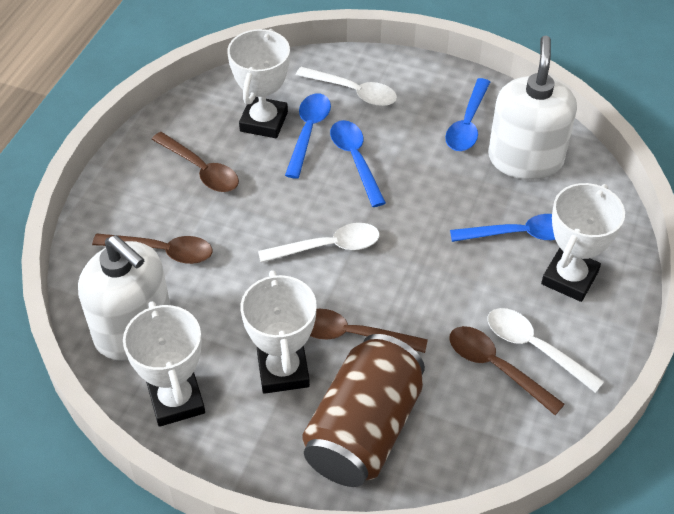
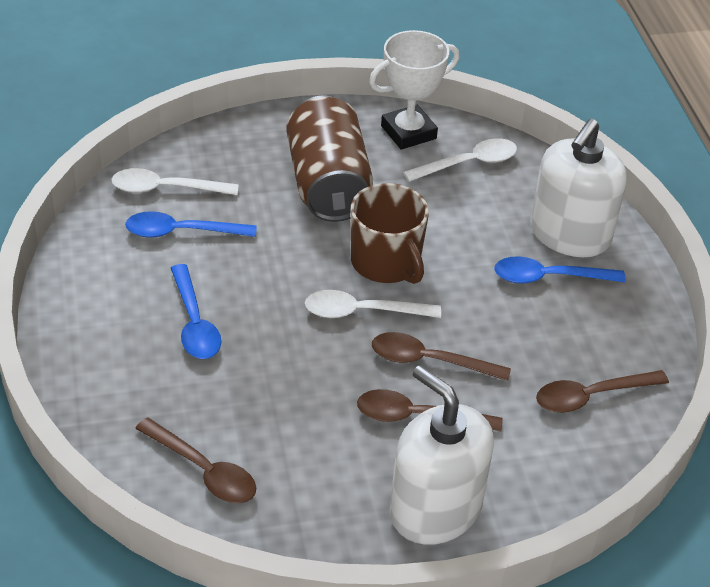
blue spoon: [285,93,331,179] [330,120,386,207] [445,78,490,151] [450,214,555,242] = 4 -> [125,211,256,238] [171,264,221,359] [494,256,626,284] = 3
brown mug: none = 0 -> [351,183,429,284] = 1
white trophy: [123,301,205,427] [227,29,290,138] [241,270,317,394] [541,183,625,302] = 4 -> [369,30,459,150] = 1

